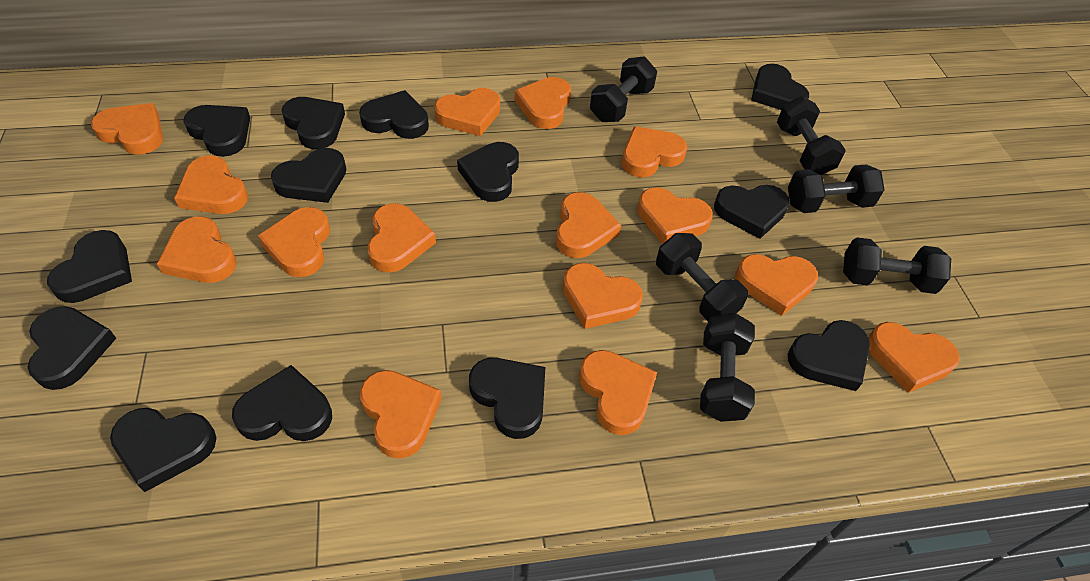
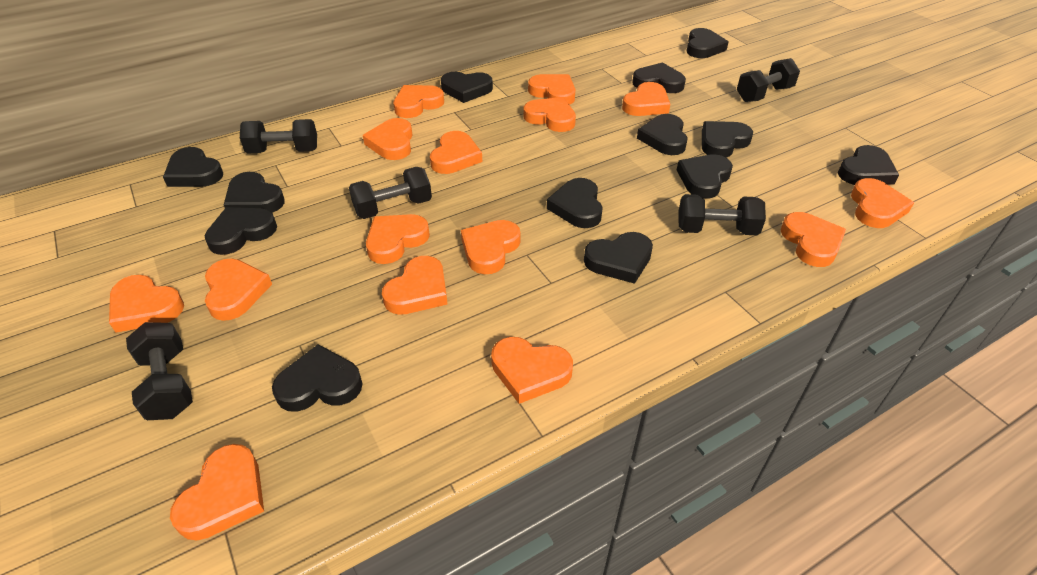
black dumbbell: [590,57,657,122] [656,233,748,321] [700,313,755,422] [777,96,846,175] [788,164,885,213] [843,238,951,294] = 6 -> [126,322,193,420] [240,119,317,154] [349,167,432,219] [679,194,766,235] [737,58,800,102] = 5

